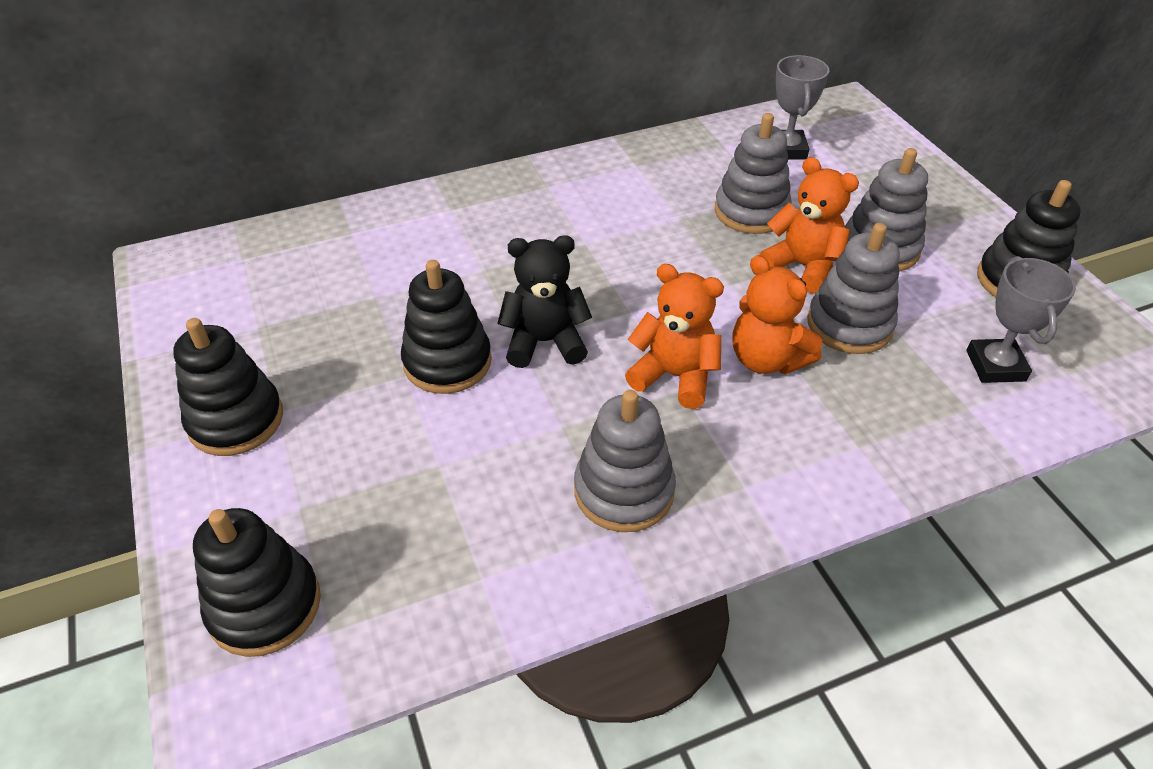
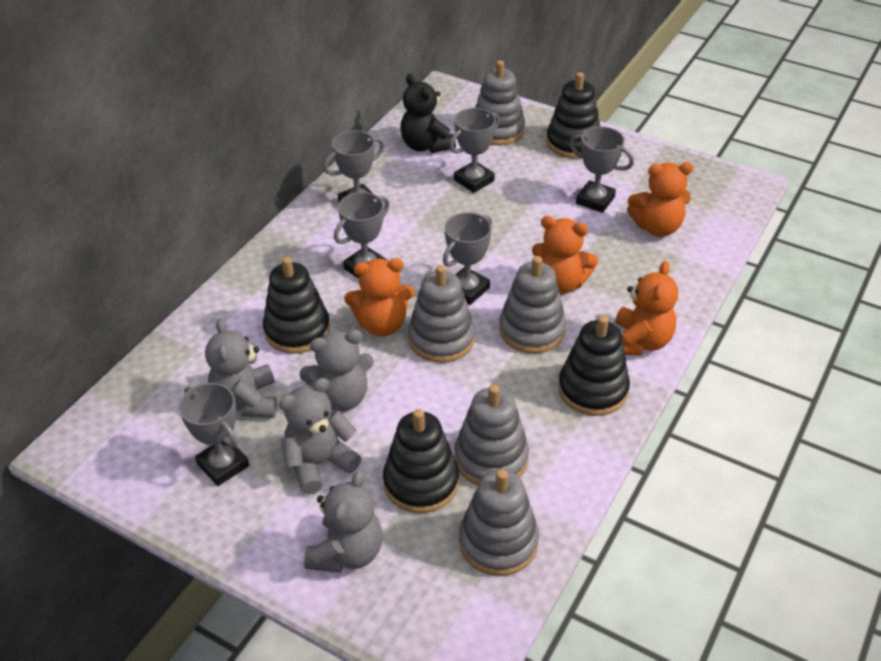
grey stacking toy: [574,390,676,532] [714,113,792,234] [807,223,900,354] [845,148,928,272] = 4 -> [408,265,475,363] [454,384,529,485] [459,469,539,576] [475,60,525,146] [499,256,566,353] = 5
grey teddy bear: none = 0 -> [205,318,277,417] [279,378,361,495] [299,330,374,411] [304,470,383,573] = 4
grey trophy: [776,55,829,159] [966,256,1076,383] = 2 -> [179,383,249,486] [324,130,385,202] [334,192,390,279] [443,212,492,305] [449,108,500,193] [569,127,634,213] = 6
orange teddy bear: [625,264,724,409] [732,255,822,374] [759,157,859,294] = 3 -> [344,258,414,336] [532,216,598,295] [615,261,678,355] [627,162,693,237] = 4

